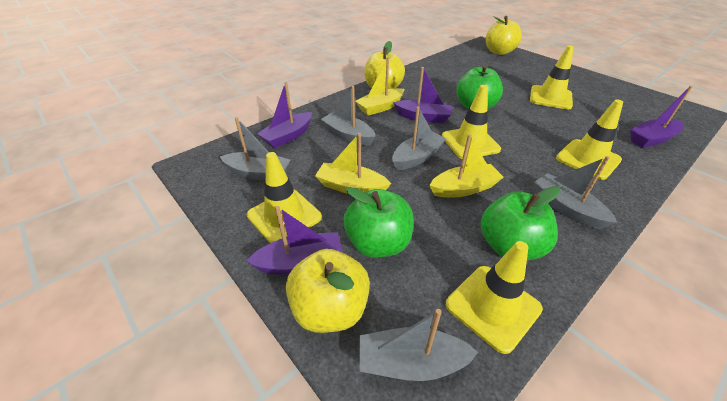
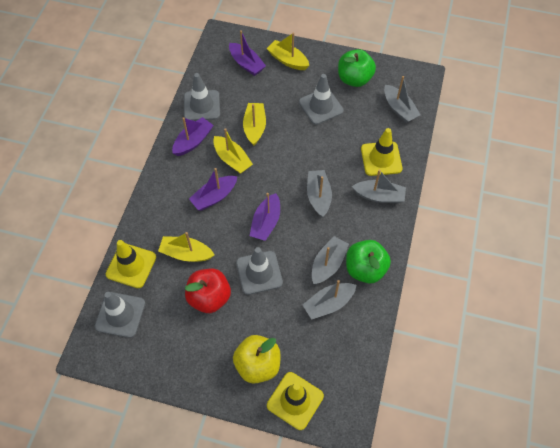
green apple: [343,187,414,257] [456,65,503,109] [481,186,561,260] = 3 -> [338,49,376,87] [346,240,391,283] = 2
grey traffic cone: none = 0 -> [95,292,145,338] [184,73,220,121] [236,247,283,295] [299,74,344,125] = 4
red apple: none = 0 -> [185,269,231,313] = 1
yellow apple: [286,249,370,333] [364,41,405,89] [486,16,522,55] = 3 -> [233,335,281,384] = 1
yellow boat: [315,133,391,194] [355,57,404,116] [429,134,504,197] = 3 -> [158,232,214,262] [213,128,253,174] [243,103,266,146] [267,32,309,70] = 4
yellow traffic cone: [247,152,322,243] [442,85,501,159] [446,241,543,354] [530,45,574,109] [556,99,623,180] = 5 -> [106,240,156,288] [267,372,324,430] [361,128,402,176] = 3

